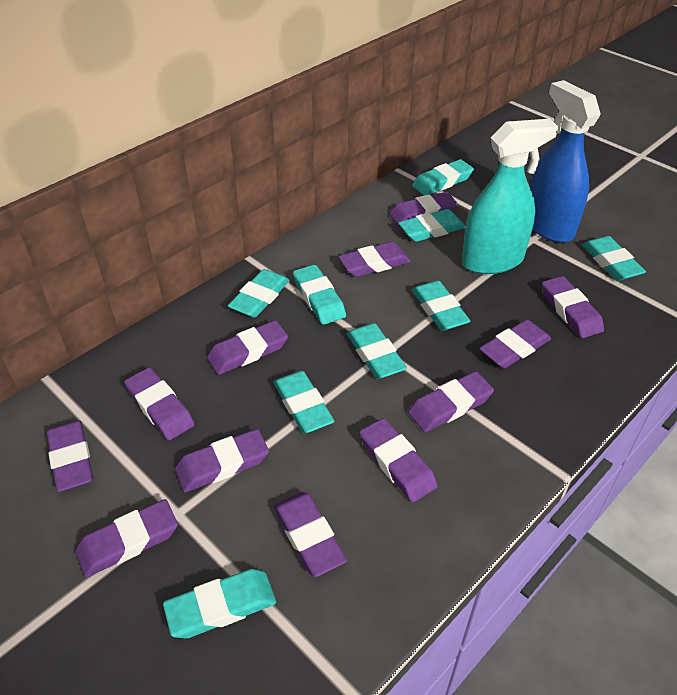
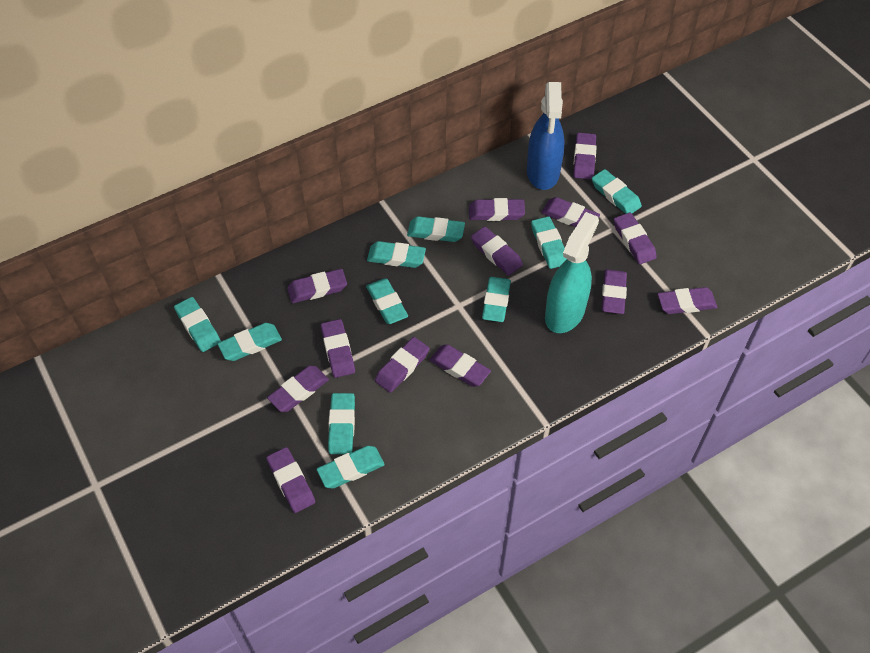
purple eraser: [47,421,93,492] [75,499,178,578] [124,367,194,440] [175,429,269,492] [207,320,288,375] [274,492,347,577] [338,242,411,277] [359,418,438,502] [390,192,458,226] [408,371,494,432] [479,320,551,368] [542,276,604,338] = 12 -> [266,447,315,513] [267,366,329,412] [287,269,347,303] [321,319,355,378] [375,337,430,393] [430,344,491,387] [469,198,525,221] [471,226,523,275] [541,197,600,227] [573,133,596,179] [602,269,627,314] [614,212,657,264] [657,287,717,314] = 13
turquoise eraser: [163,569,276,638] [228,269,290,318] [273,371,334,433] [293,265,346,325] [347,323,407,379] [398,209,466,242] [412,159,474,195] [412,281,470,331] [582,236,646,281] = 9 -> [174,297,221,352] [218,323,282,361] [317,446,385,488] [328,393,355,454] [366,279,408,324] [367,241,426,268] [407,216,465,242] [482,277,511,322] [531,216,567,269] [592,169,642,214] = 10

